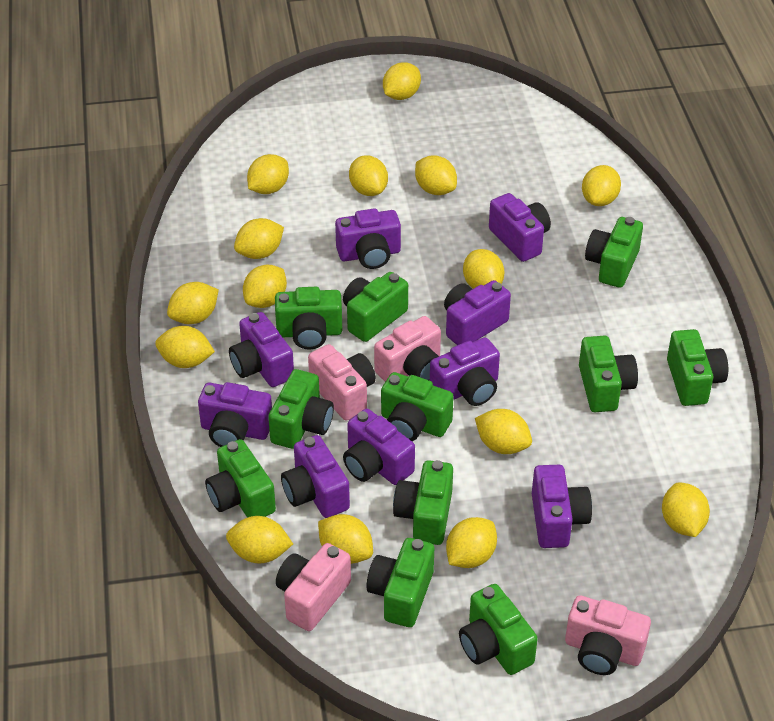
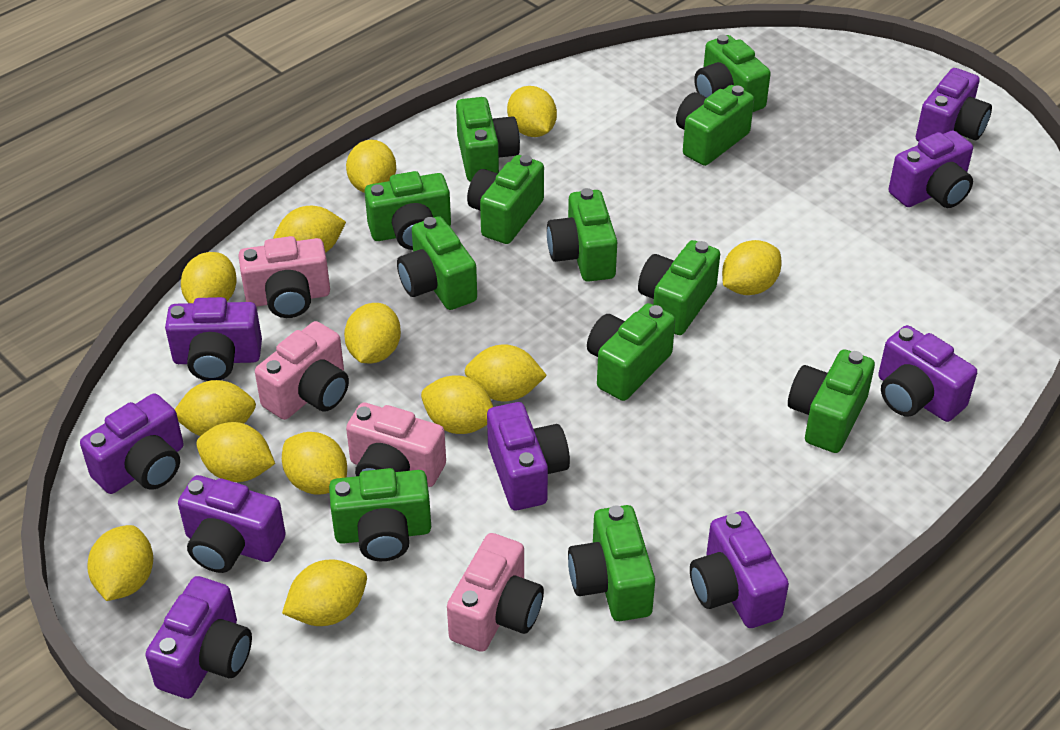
green camera: [205,439,276,518] [268,369,334,449] [275,287,342,349] [343,272,408,342] [366,538,434,627] [381,372,454,441] [393,460,453,545] [459,584,538,675] [579,336,638,412] [585,217,643,288] [667,329,728,406] = 11 -> [329,468,431,561] [365,171,451,250] [397,216,477,310] [456,97,520,182] [467,155,544,244] [547,188,617,282] [568,505,655,621] [587,303,675,401] [638,240,720,335] [676,85,754,166] [694,35,771,112] [788,349,875,453] = 12
yellow lemon: [155,326,215,368] [167,282,219,324] [226,516,293,563] [234,218,284,259] [243,265,287,308] [247,154,289,194] [318,514,373,564] [349,155,388,196] [383,62,421,100] [415,155,457,195] [446,517,497,568] [463,249,504,289] [475,409,532,454] [582,165,621,206] [662,482,710,537] = 15 -> [87,525,153,601] [175,380,256,436] [181,252,237,303] [196,422,275,482] [273,206,346,253] [282,432,347,495] [282,559,367,626] [344,303,401,364] [346,140,396,193] [421,375,493,434] [464,344,547,401] [507,86,557,137] [722,240,782,295] = 13

